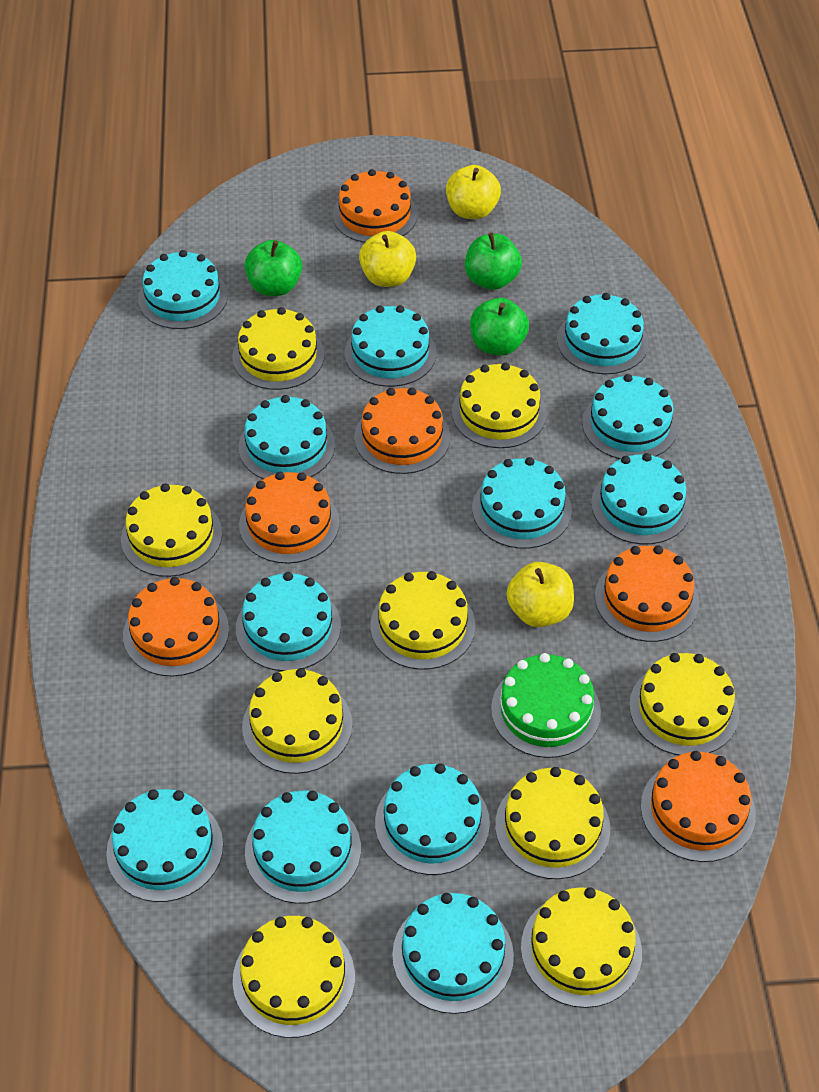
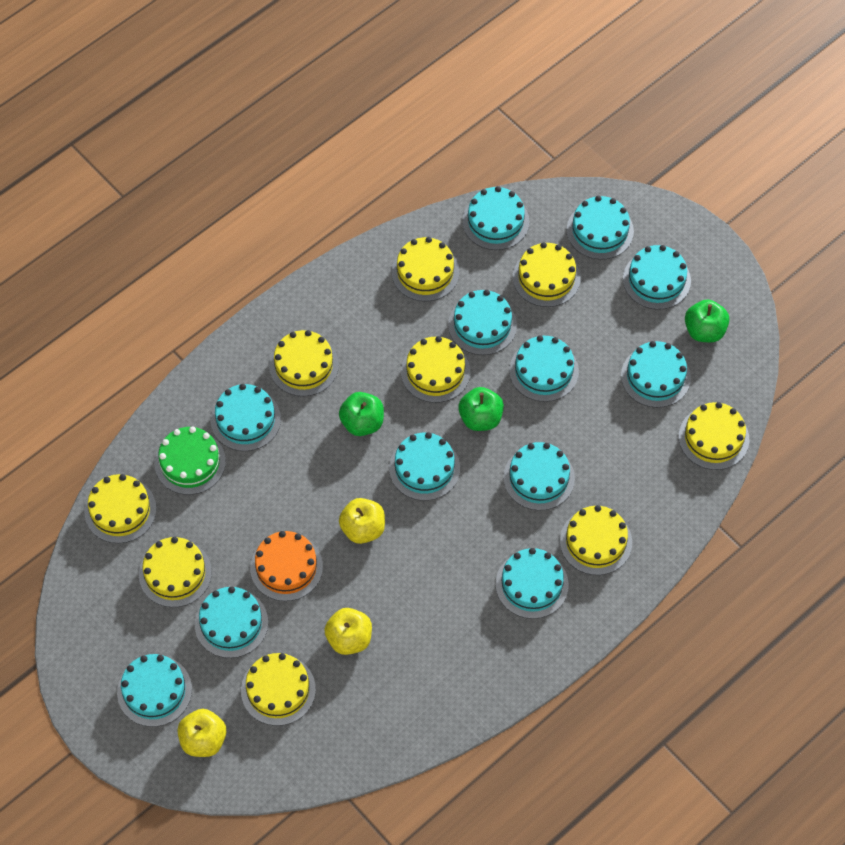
orange cake: [123,577,229,677] [239,472,340,564] [333,169,418,243] [354,387,450,474] [595,546,699,642] [641,751,756,862] = 6 -> [250,531,323,601] = 1

